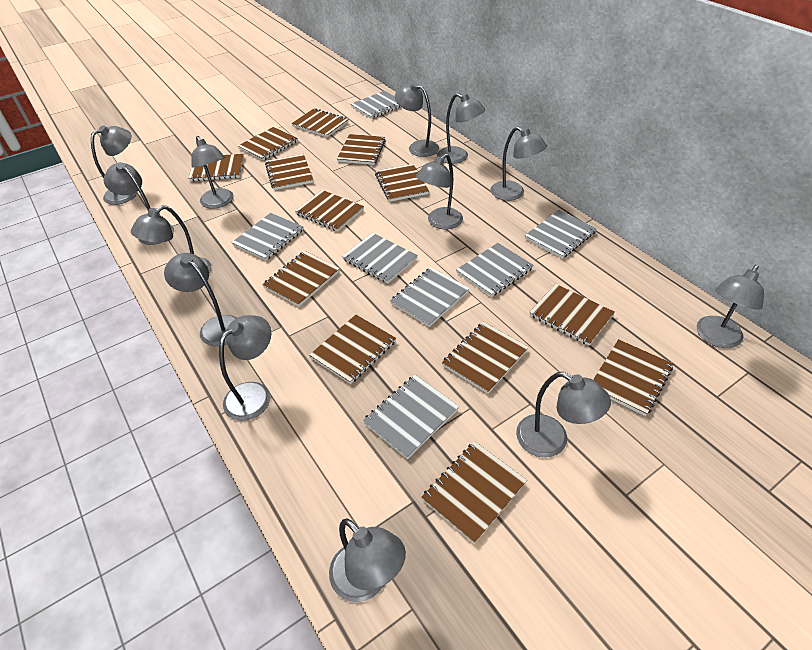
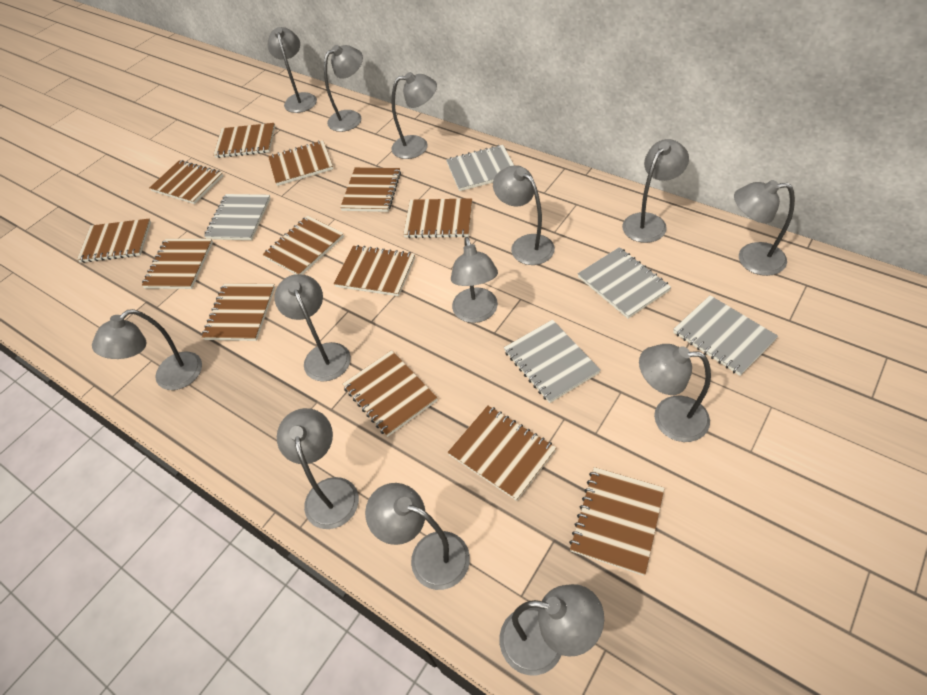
grey notebook: [231,213,304,261] [342,233,418,284] [351,91,401,119] [363,375,459,459] [390,267,470,327] [456,243,534,297] [525,210,597,259] = 7 -> [204,194,271,240] [446,145,514,191] [504,320,601,403] [578,247,671,318] [673,295,778,376] = 5

